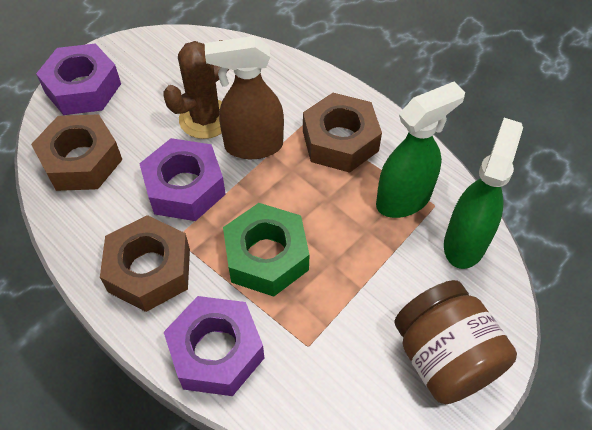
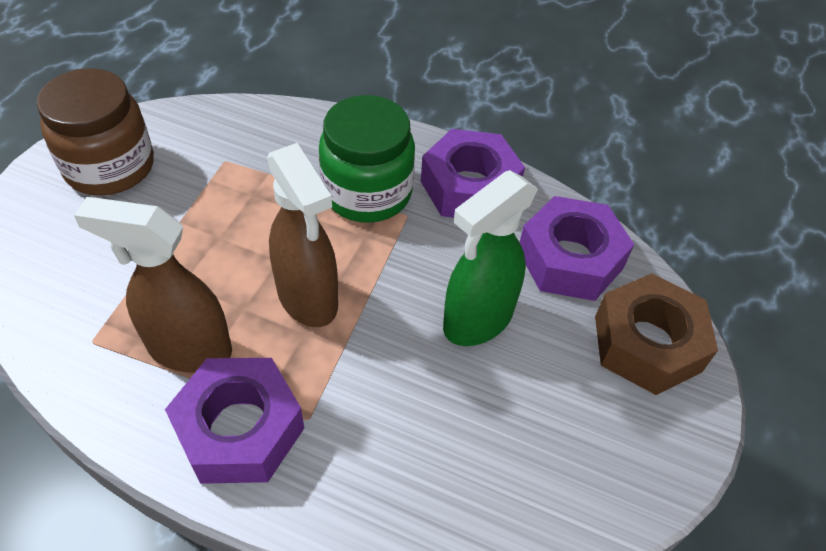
brown cactus: [163,40,229,139] = 1 -> none = 0
brown nut: [31,114,122,191] [100,215,190,312] [303,93,382,173] = 3 -> [595,273,718,395] = 1
brown spray bottle: [205,36,284,159] = 1 -> [74,197,232,373] [267,143,338,327] = 2
green jar: none = 0 -> [319,95,415,223] = 1
green nut: [223,203,310,297] = 1 -> none = 0
green spray bottle: [376,81,465,218] [444,118,523,269] = 2 -> [443,170,538,346] = 1

